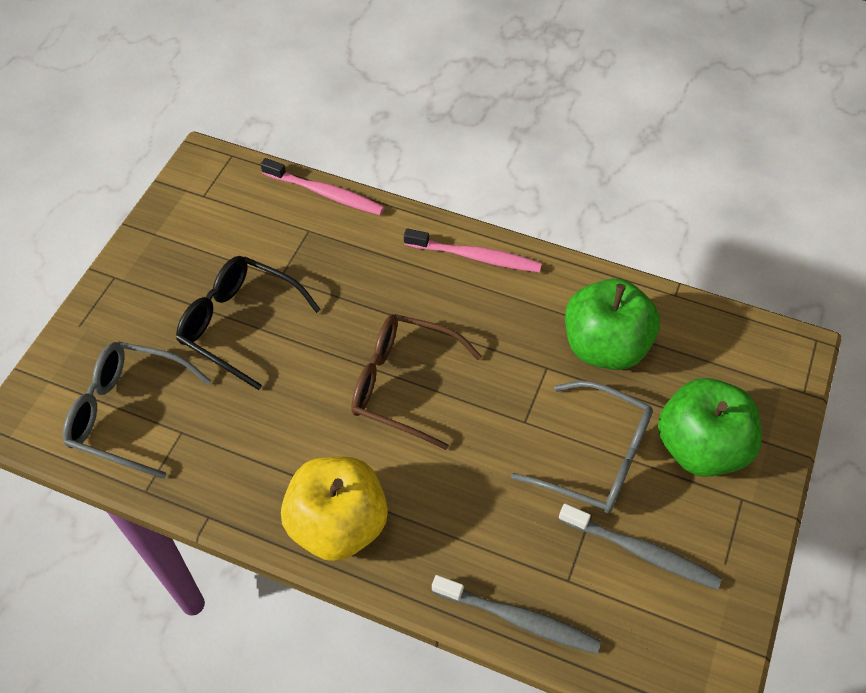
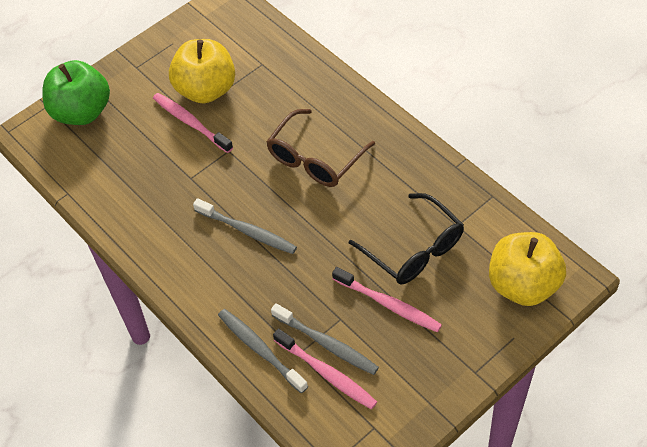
green apple: [565,278,660,370] [658,378,762,477] = 2 -> [42,60,110,125] = 1
grey glasses: [63,342,211,479] [511,380,653,514] = 2 -> none = 0
grey toothbrush: [432,575,601,654] [559,504,722,590] = 2 -> [193,198,297,254] [218,309,308,393] [271,303,379,375] = 3
pink toothbrush: [261,158,384,215] [404,228,542,273] = 2 -> [153,93,233,153] [273,328,377,409] [332,267,442,332] = 3
yellow apple: [281,457,388,561] = 1 -> [169,39,235,103] [489,232,566,306] = 2

